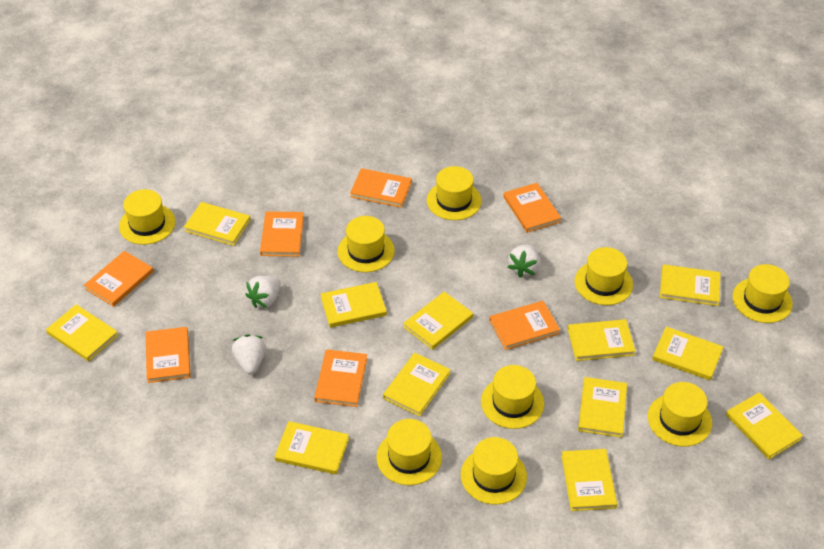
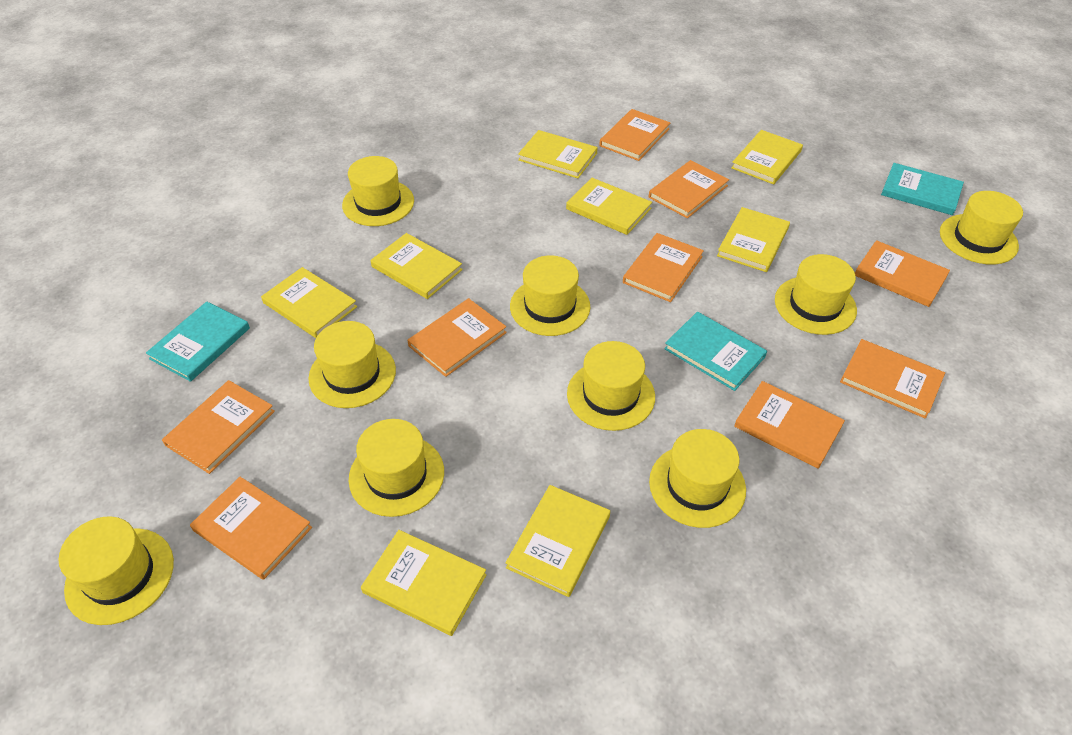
orange book: [84,251,154,307] [145,327,191,383] [260,211,304,257] [314,349,367,407] [350,168,412,208] [489,301,560,350] [503,183,561,233] = 7 -> [162,380,275,474] [190,477,312,580] [408,298,507,377] [600,109,670,161] [623,233,704,302] [649,160,729,218] [734,381,845,469] [840,339,945,419] [855,240,950,307] = 9
turquoise book: none = 0 -> [146,301,250,382] [664,312,767,391] [881,163,964,215] = 3
white strawberry: [232,334,266,375] [245,276,281,308] [508,245,540,278] = 3 -> none = 0
yellow book: [46,304,119,361] [184,202,251,246] [274,421,349,475] [321,282,387,328] [383,353,451,417] [403,292,473,350] [561,449,617,511] [568,319,636,361] [578,377,627,438] [652,327,723,381] [660,264,720,306] [726,392,803,459] = 12 -> [261,267,357,338] [361,530,487,636] [370,233,463,299] [506,485,610,597] [518,130,598,178] [566,178,652,235] [717,207,790,272] [731,130,803,185] = 8

